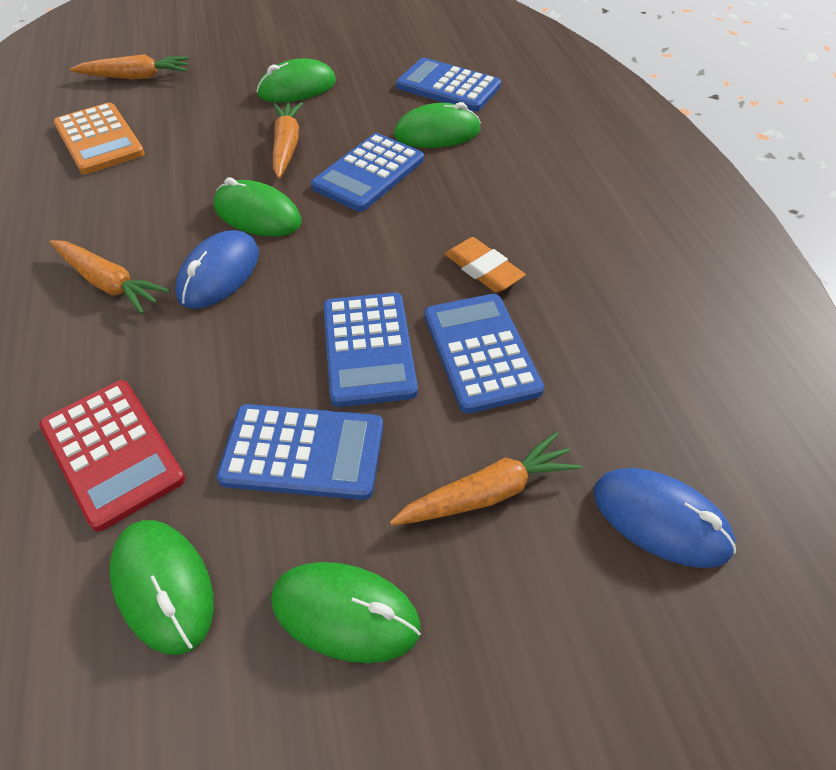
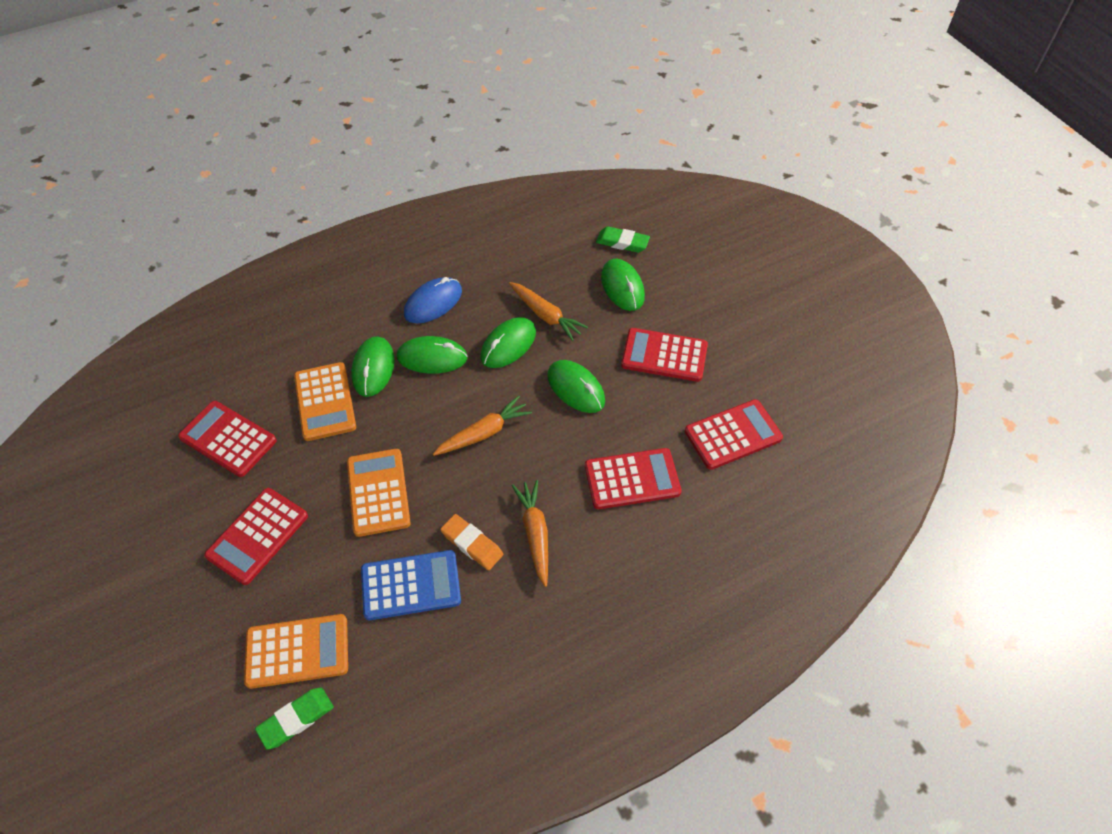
blue calculator: [217,404,383,500] [311,133,424,212] [323,293,418,407] [396,58,501,112] [425,294,544,414] = 5 -> [361,550,461,620] = 1
blue mouse: [175,230,259,309] [593,468,736,568] = 2 -> [404,277,462,323] = 1
green eraser: none = 0 -> [255,688,334,750] [596,226,650,253] = 2
orange calculator: [54,102,145,174] = 1 -> [244,614,348,689] [294,362,356,441] [347,449,411,537] = 3
orange carrot: [50,240,170,314] [70,54,189,79] [273,102,303,179] [390,432,582,526] = 4 -> [433,396,532,456] [509,282,588,341] [512,480,548,587] = 3
red calculator: [40,380,186,531] = 1 -> [178,401,277,477] [204,488,308,585] [585,448,682,509] [621,328,708,382] [685,399,783,470] = 5

